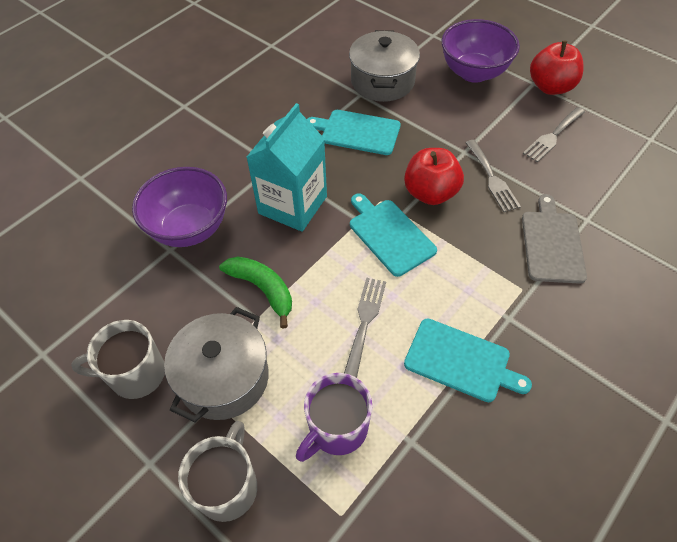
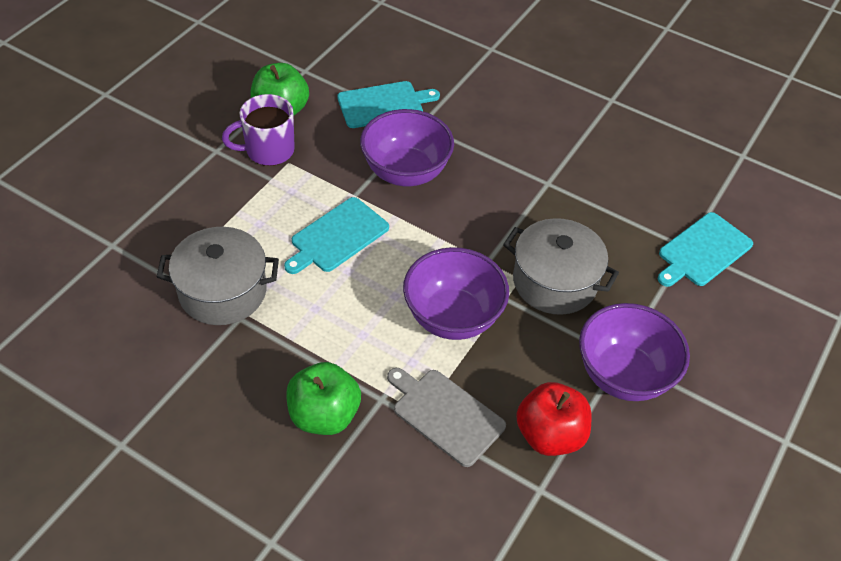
green apple: none = 0 -> [250,63,309,116] [286,362,361,435] = 2
green banana: [219,257,292,329] = 1 -> none = 0
grey fork: [344,277,386,378] [465,140,521,212] [523,107,585,163] = 3 -> none = 0
grey mug: [71,320,165,399] [178,421,257,522] = 2 -> none = 0
purple bowl: [132,167,227,247] [442,19,520,83] = 2 -> [360,109,454,186] [403,247,509,340] [579,303,690,401] = 3
red apple: [404,148,464,205] [530,41,584,95] = 2 -> [516,382,591,456] = 1
turquoise carton: [247,103,327,232] = 1 -> none = 0

